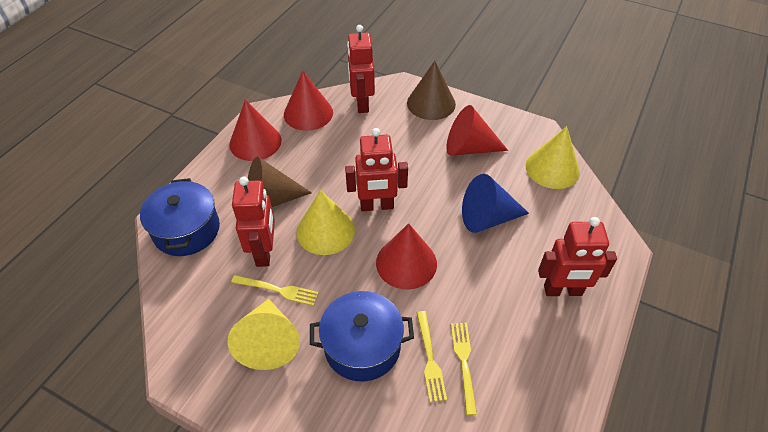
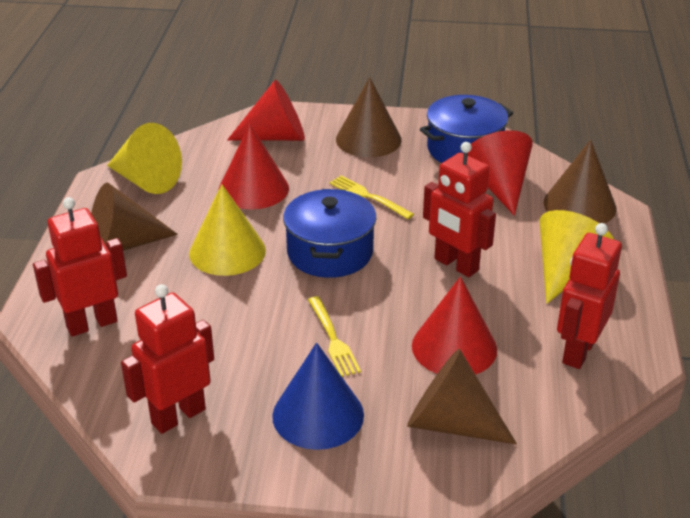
brown cone: [248,157,312,207] [407,61,456,120] = 2 -> [91,183,178,251] [336,77,402,157] [407,349,517,444] [544,140,617,223] = 4
yellow fork: [231,275,319,306] [417,311,447,402] [451,323,477,415] = 3 -> [308,296,361,377] [329,176,414,219] = 2

